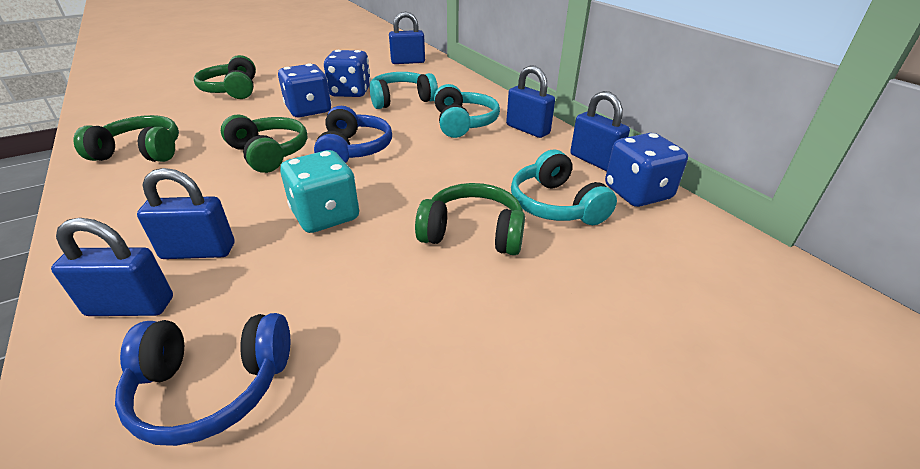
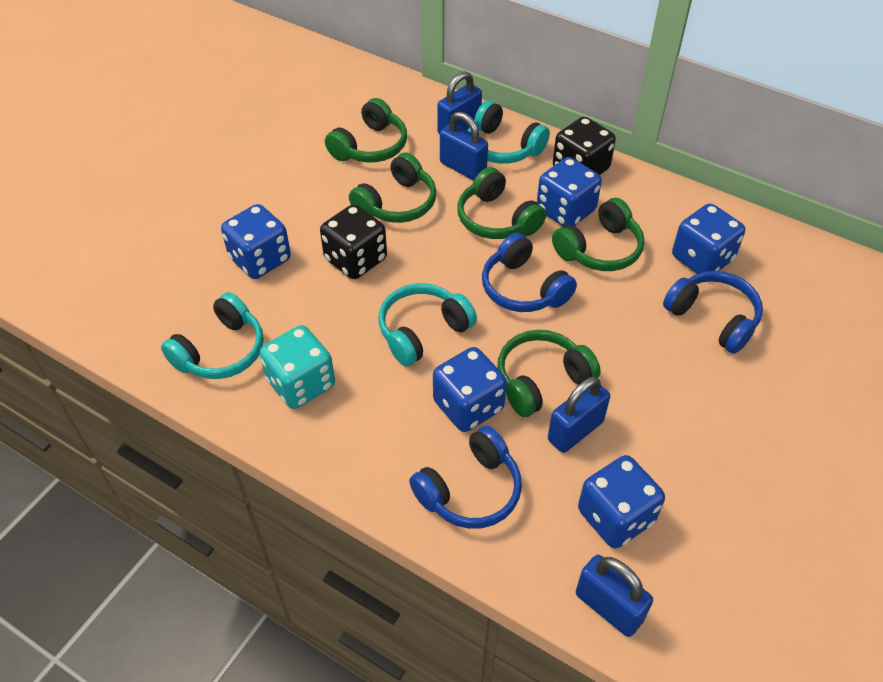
black dice: none = 0 -> [320,204,387,279] [553,117,616,175] = 2
blue dice: [278,64,331,117] [324,50,371,97] [605,133,688,207] = 3 -> [221,204,291,279] [433,347,507,432] [537,157,602,226] [578,455,665,548] [672,204,745,274] = 5
blue headphones: [115,313,290,446] [314,106,392,163] = 2 -> [409,426,522,529] [482,233,577,312] [663,271,763,354] = 3
blue padlock: [51,218,173,316] [137,168,234,259] [389,12,425,64] [506,65,555,138] [570,91,630,171] = 5 -> [437,71,482,134] [440,112,488,181] [548,377,610,453] [576,555,653,637] = 4
green headphones: [74,115,179,162] [194,55,256,99] [221,115,308,173] [415,183,525,255] = 4 -> [325,98,407,162] [349,152,436,223] [457,167,546,239] [497,330,601,417] [552,198,645,271] = 5

